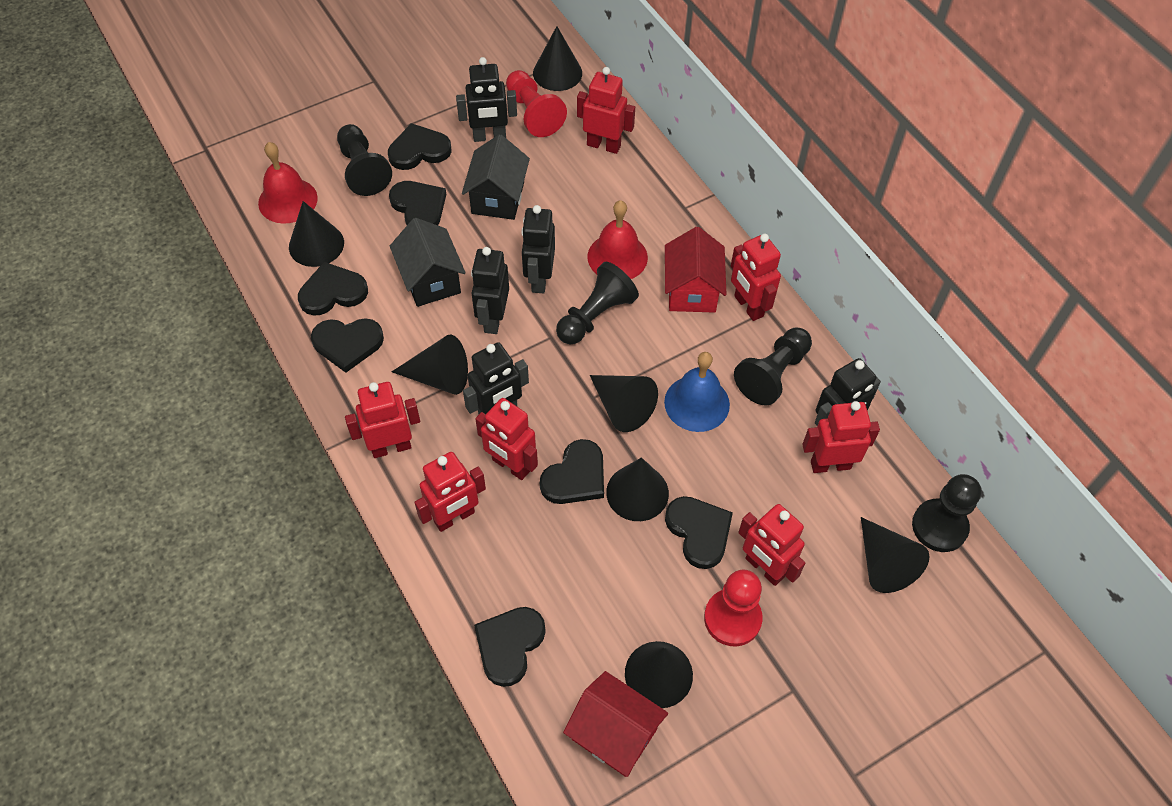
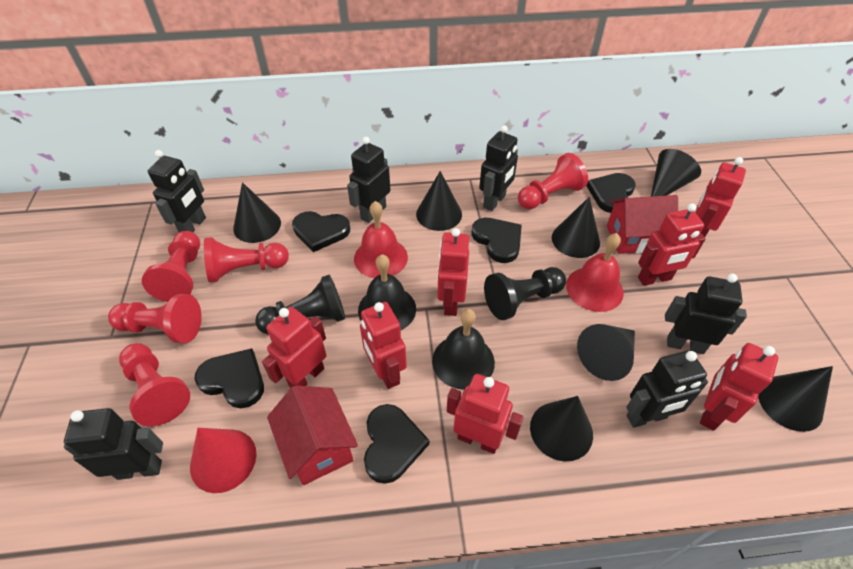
black bell: none = 0 -> [358,255,416,330] [432,309,495,390] = 2
black heart: [298,262,368,316] [311,318,384,373] [388,123,452,170] [389,181,446,225] [474,607,546,687] [540,439,604,504] [665,496,733,569] = 7 -> [194,348,264,408] [292,211,350,252] [364,404,429,484] [472,218,522,263] [587,173,636,213] = 5
black house: [390,218,466,307] [462,134,530,220] = 2 -> none = 0
black pawn: [337,124,392,196] [556,262,639,344] [734,328,812,406] [912,474,981,552] = 4 -> [255,275,345,335] [484,267,566,320] = 2
black robot: [456,57,517,142] [463,342,529,415] [471,247,509,334] [522,205,555,293] [815,358,881,426] = 5 -> [64,408,163,480] [148,150,206,232] [347,137,391,223] [479,125,518,211] [626,350,708,428] [665,273,747,354] = 6
blue bell: [664,352,730,432] = 1 -> none = 0
red cone: none = 0 -> [190,428,256,493] = 1
red pawn: [506,70,567,137] [704,569,763,647] = 2 -> [108,294,201,343] [119,343,190,426] [142,231,200,302] [204,237,289,283] [518,153,588,209] = 5

